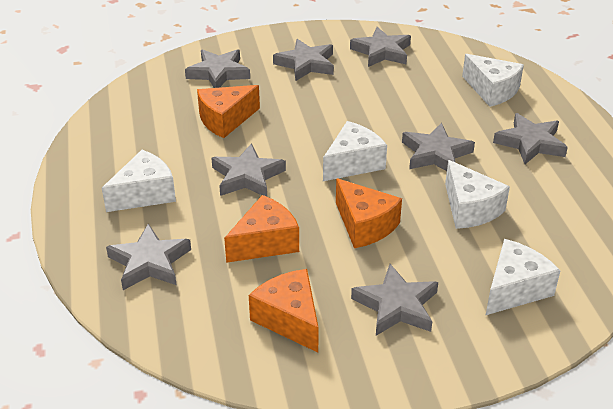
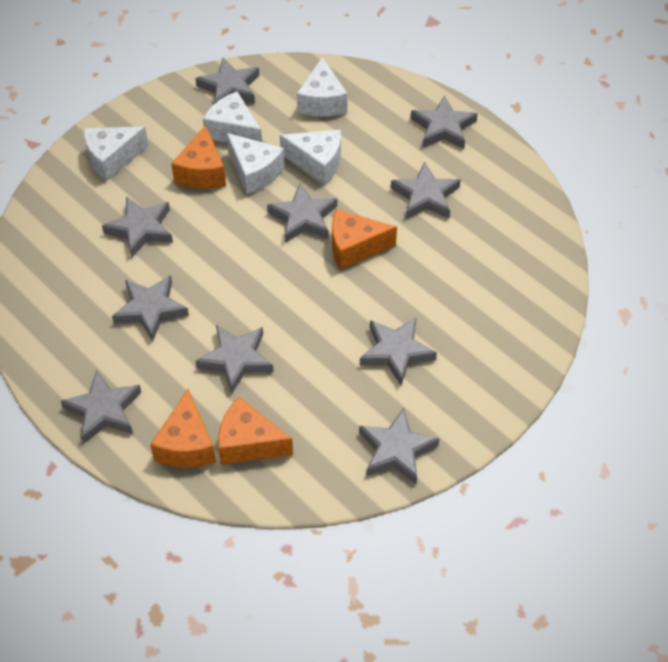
grey star: [106,224,191,290] [185,49,250,88] [212,143,286,197] [273,39,334,81] [350,27,411,67] [351,264,438,336] [402,123,475,171] [493,113,568,164] = 8 -> [61,370,141,444] [102,196,173,258] [112,275,189,341] [195,58,259,103] [196,325,274,393] [267,183,337,243] [359,408,439,484] [360,317,437,385] [391,162,461,219] [411,95,478,149] = 10

